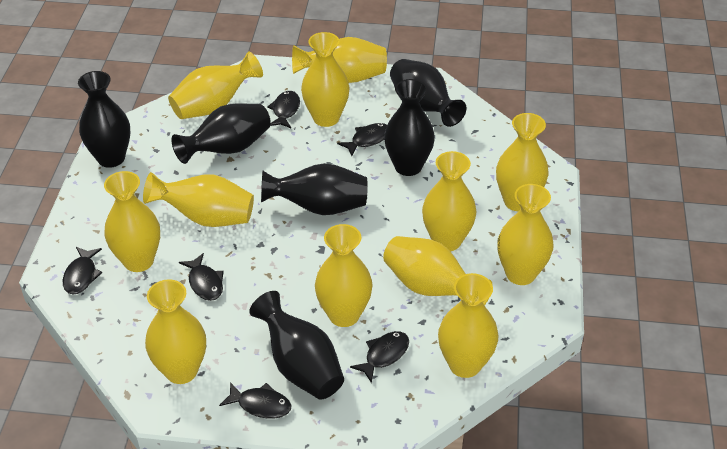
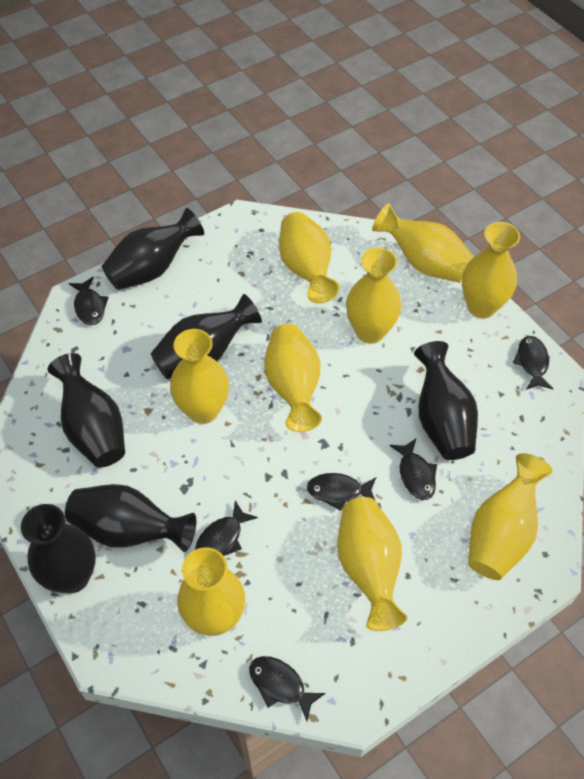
yellow vase: [104,171,160,272] [143,172,254,227] [145,279,206,384] [168,52,263,119] [292,37,387,83] [301,32,349,127] [315,224,373,327] [383,236,493,306] [422,151,476,251] [438,273,499,378] [496,113,548,211] [497,184,553,285] = 12 -> [170,329,229,424] [177,547,245,636] [264,324,322,432] [279,212,339,304] [337,497,407,631] [346,247,401,344] [372,204,474,283] [462,222,520,318] [468,453,552,580] = 9

